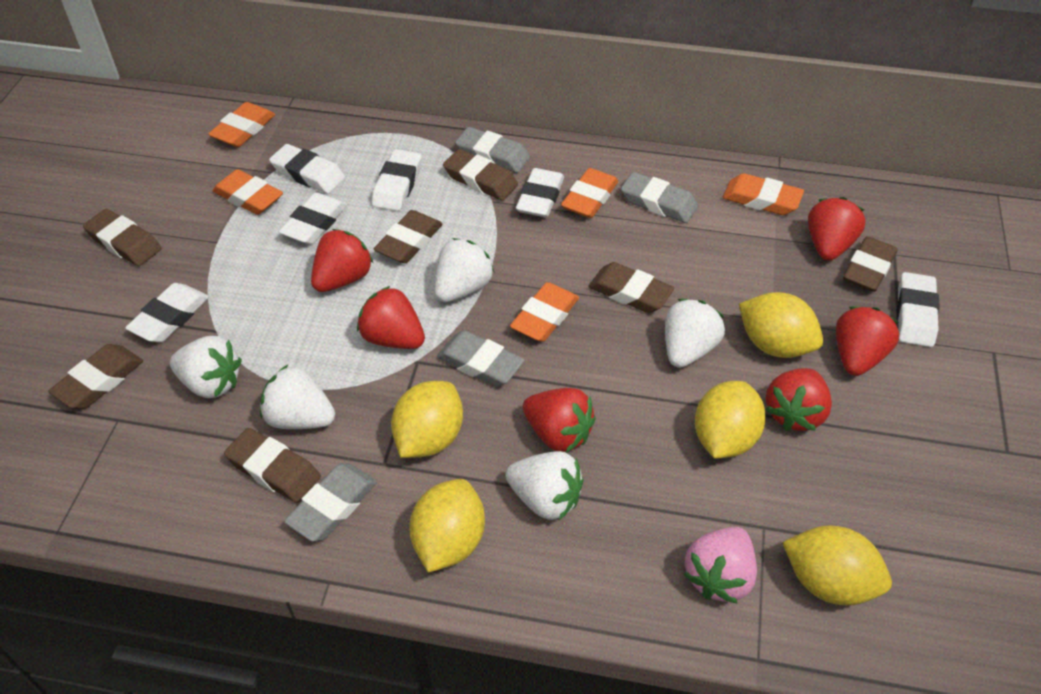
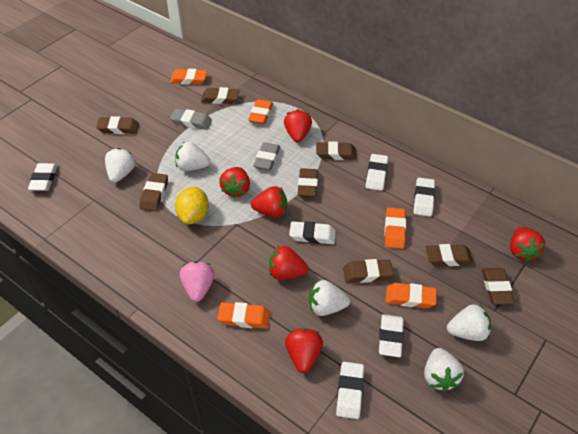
brown eraser: [48,344,143,409] [83,209,162,266] [224,428,321,503] [374,210,442,263] [443,149,518,201] [588,262,674,313] [843,236,897,292] = 7 -> [96,116,139,134] [139,173,168,211] [201,87,239,104] [298,168,318,197] [316,141,357,160] [343,259,393,283] [425,244,473,266] [482,268,515,304] = 8
grey eraser: [284,463,377,542] [437,330,524,387] [455,127,530,173] [621,172,698,223] = 4 -> [170,109,212,130] [253,142,280,170] = 2
yellow lemon: [391,381,463,458] [409,479,485,573] [695,381,766,459] [739,292,823,358] [782,525,892,605] = 5 -> [175,187,209,224] = 1

